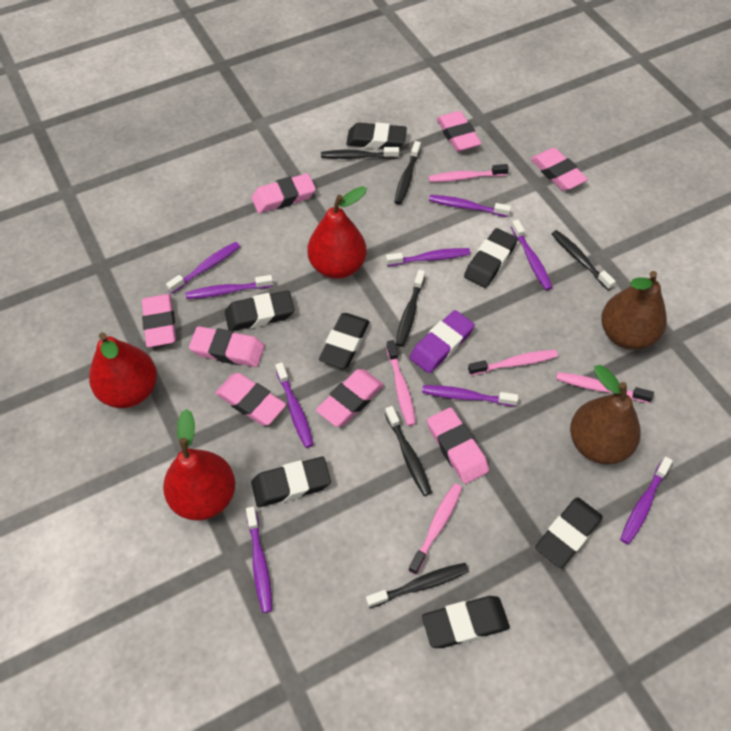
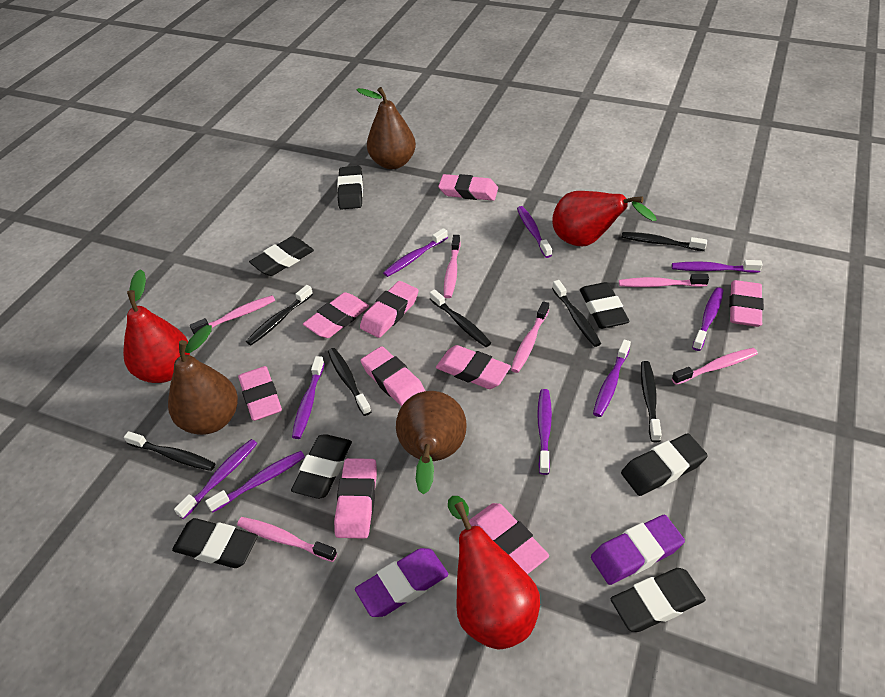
black toothbrush: [321,147,399,159] [366,563,469,608] [385,406,432,496] [394,141,421,204] [396,270,425,347] [552,230,616,290] = 6 -> [124,431,215,471] [246,285,313,345] [328,348,371,416] [429,289,491,347] [552,280,601,347] [621,232,707,251] [641,361,662,442] = 7
brown pear: [570,365,640,464] [602,271,667,350] = 2 -> [168,325,238,435] [356,87,416,169] [396,391,467,494] = 3
pink eraser: [142,294,176,347] [189,326,265,367] [215,373,286,425] [251,173,316,213] [316,369,384,427] [427,407,489,484] [437,111,482,152] [530,148,588,191] = 8 -> [238,366,282,421] [303,292,369,338] [334,458,377,539] [360,281,419,338] [361,346,425,407] [436,345,511,389] [438,174,498,201] [469,503,549,574] [729,280,764,327] = 9
pink toothbrush: [386,340,416,426] [408,484,462,575] [428,164,509,182] [468,350,558,375] [556,372,654,403] = 5 -> [190,295,275,334] [237,517,337,562] [444,235,460,298] [511,301,549,373] [619,274,709,287] [672,348,758,385] = 6
purple eraser: [410,310,475,373] = 1 -> [355,548,449,617] [591,515,685,585] = 2

